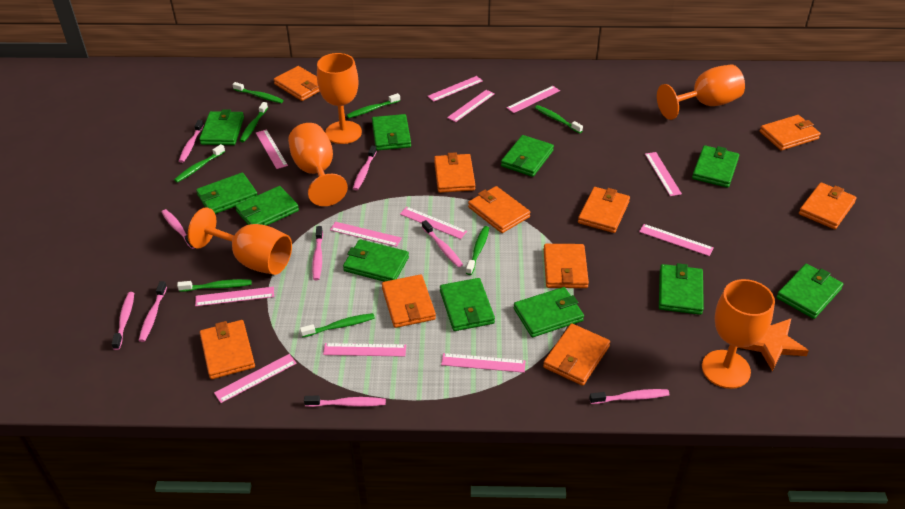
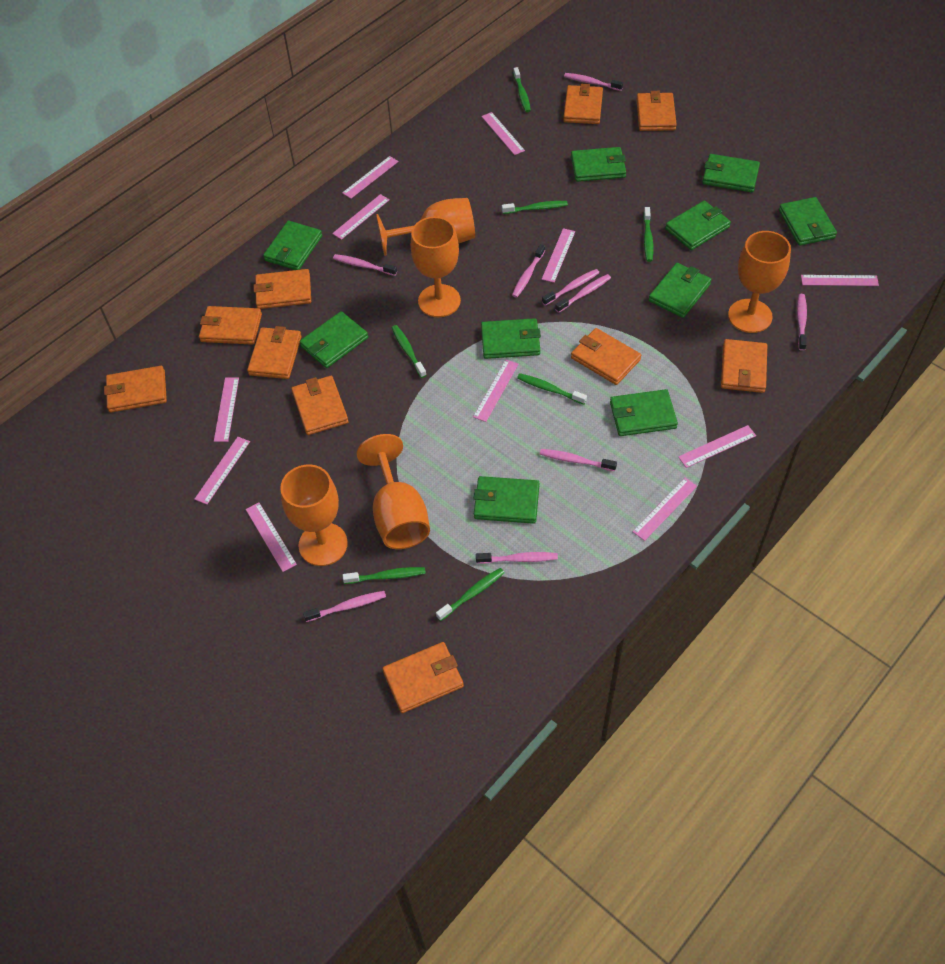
green toothbrush: [174,144,225,183] [177,279,252,292] [232,82,284,103] [239,102,268,142] [300,313,375,338] [347,93,400,118] [466,226,489,275] [535,105,583,133] = 8 -> [343,567,426,584] [392,325,427,378] [436,568,504,621] [502,201,568,214] [513,67,531,112] [517,373,587,405] [643,207,653,262] = 7
green wallet: [196,173,257,214] [199,109,244,145] [235,186,299,226] [343,239,409,282] [372,114,411,150] [440,278,495,331] [501,135,554,177] [514,287,584,337] [659,263,704,315] [692,145,739,188] [776,264,843,319] = 11 -> [263,221,322,270] [299,311,368,368] [474,476,539,524] [481,318,541,359] [571,147,626,182] [610,389,678,436] [649,263,711,318] [665,201,731,250] [702,154,760,192] [779,197,837,246] = 10
orange star: [737,319,809,371] = 1 -> none = 0
pink ruler: [195,287,274,306] [214,354,297,403] [256,129,288,169] [323,343,406,357] [330,222,402,247] [400,207,467,239] [427,76,483,102] [441,353,525,373] [447,90,495,122] [507,86,560,113] [639,224,714,256] [645,152,682,196] = 12 -> [194,437,250,505] [214,377,239,442] [246,502,297,572] [332,194,390,240] [342,156,399,199] [473,360,519,422] [481,112,525,155] [542,228,575,283] [633,478,697,541] [678,425,756,468] [801,275,879,286] = 11

